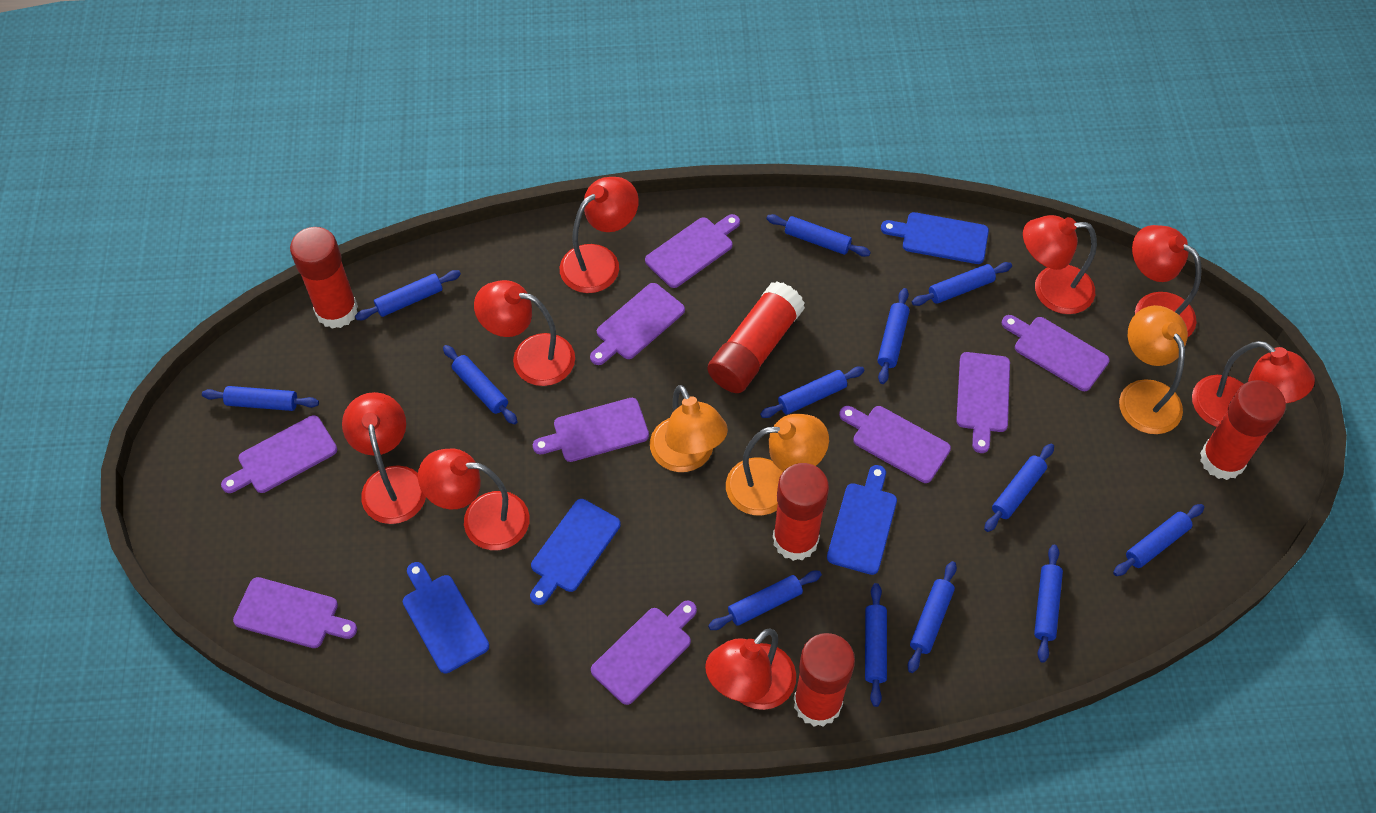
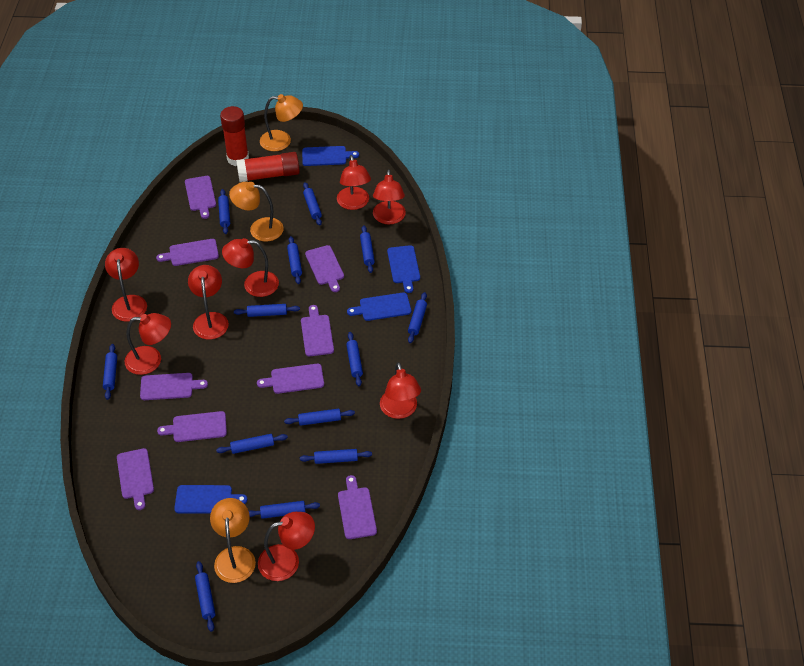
red glue stick: [290,227,358,329] [707,281,805,393] [773,463,829,561] [794,633,855,727] [1200,380,1286,480] = 5 -> [220,106,249,166] [236,152,300,182] = 2

